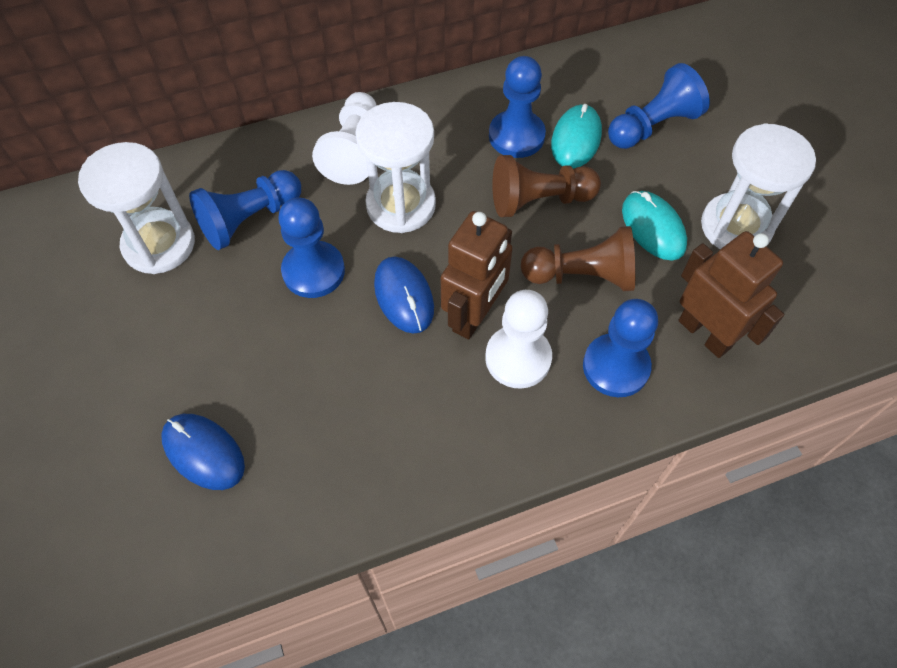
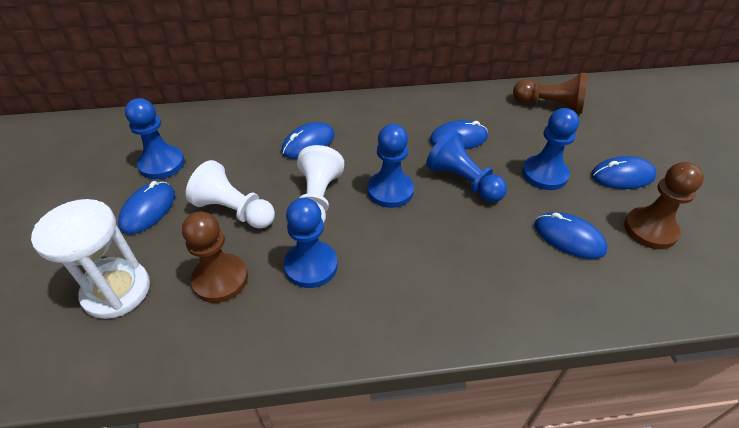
blue mouse: [161,414,245,490] [374,257,434,334] = 2 -> [118,181,175,234] [281,122,335,159] [430,120,488,150] [534,212,608,259] [591,156,657,189] = 5
brown pawn: [492,155,601,217] [521,226,635,291] = 2 -> [182,211,248,303] [513,73,588,114] [624,162,704,249] = 3
brown robot: [441,211,513,339] [679,231,784,358] = 2 -> none = 0
turquoise mouse: [551,104,602,169] [622,191,687,260] = 2 -> none = 0
white hourglass: [78,142,195,274] [355,102,436,233] [701,123,816,249] = 3 -> [31,199,150,319] = 1

